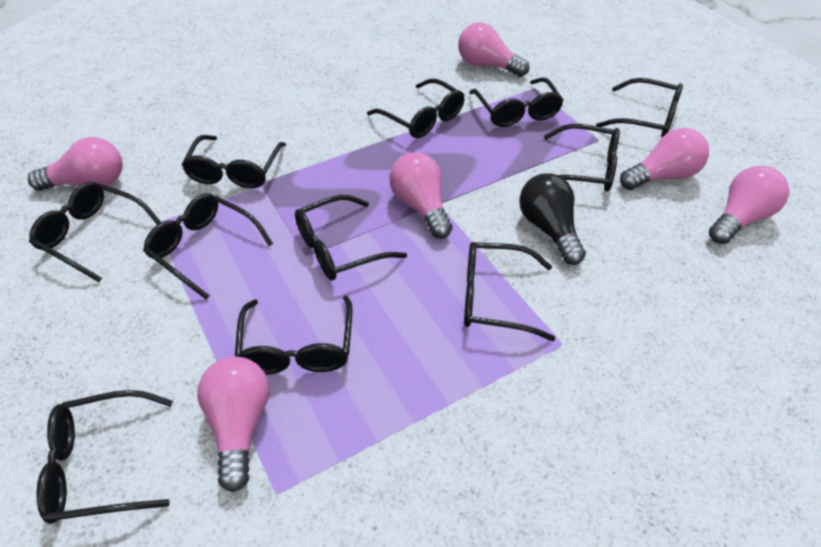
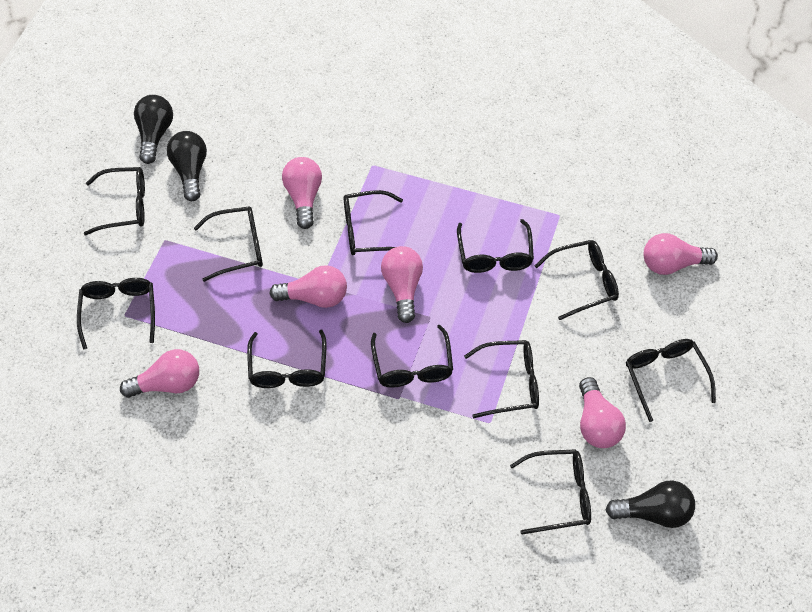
black light bulb: [519,173,586,265] = 1 -> [134,95,173,164] [167,131,207,201] [605,480,695,528] = 3

